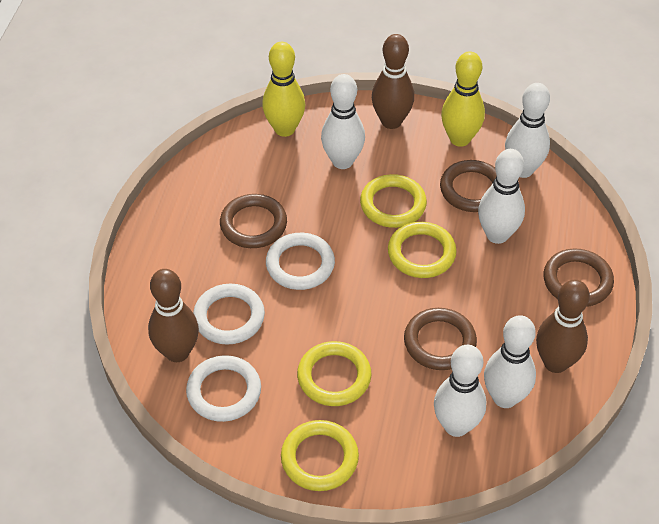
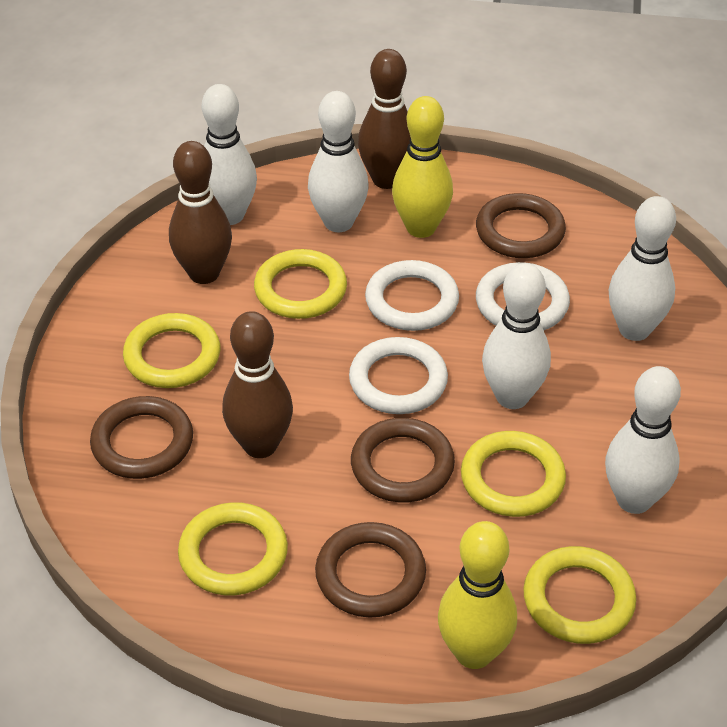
yellow ring: [281,420,359,491] [297,341,372,406] [360,174,427,228] [388,222,457,278] = 4 -> [123,313,220,388] [178,502,288,595] [254,249,347,319] [461,431,566,517] [523,546,637,644] = 5

